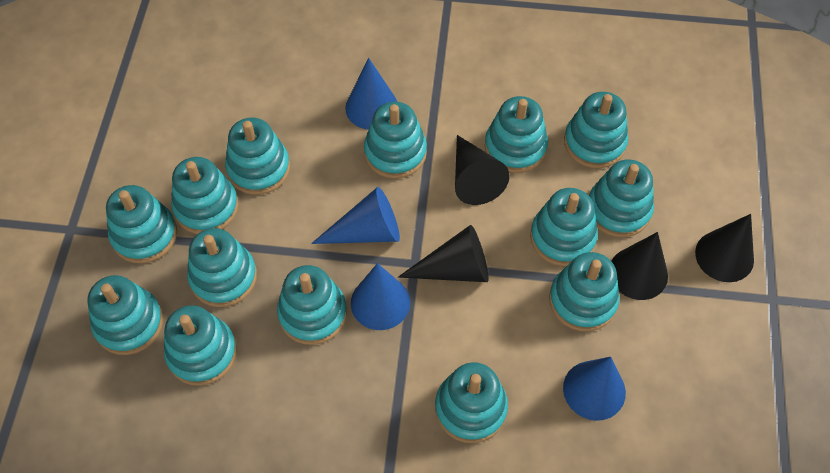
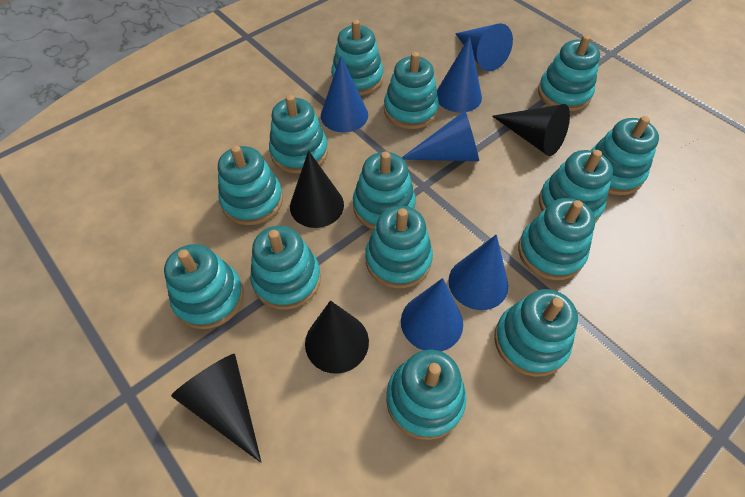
blue cone: [311,187,400,244] [345,58,397,129] [351,263,410,330] [563,357,626,421] = 4 -> [321,56,368,132] [401,278,463,351] [402,111,479,161] [437,36,482,113] [448,234,508,310] [455,23,513,71] = 6

